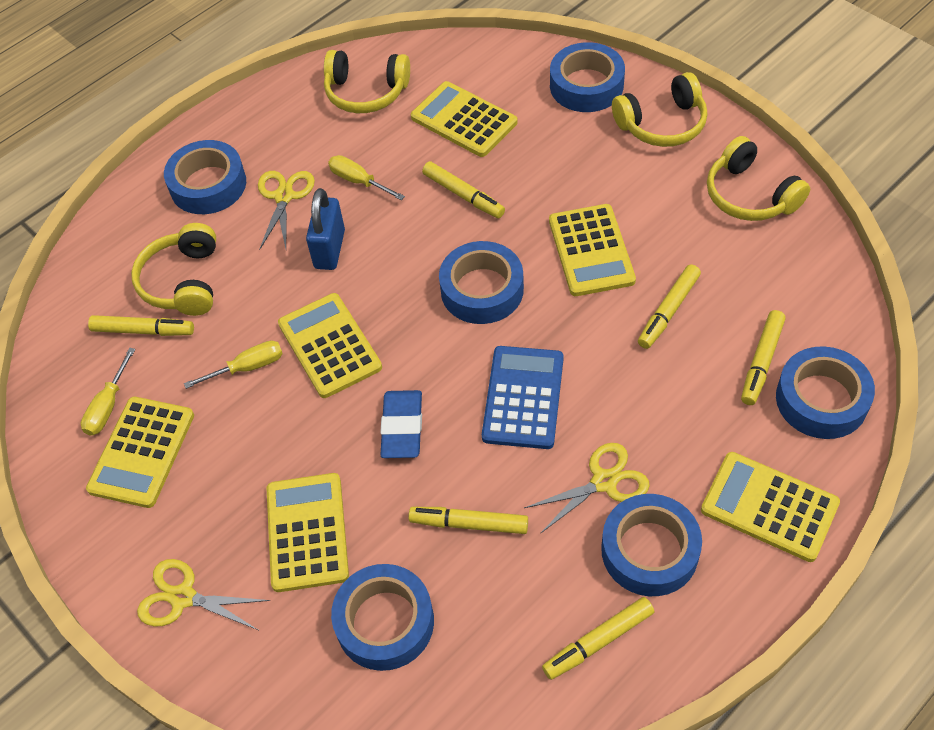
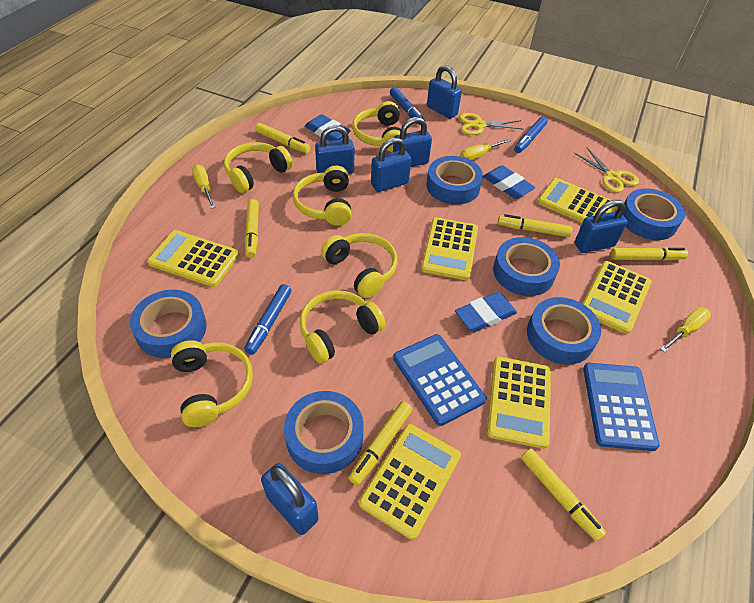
blue calculator: [482,346,564,449] = 1 -> [393,334,487,426] [583,363,660,451] = 2
blue eraser: [380,390,422,458] = 1 -> [305,114,351,141] [455,292,517,332] [483,165,536,199] = 3
blue marker: none = 0 -> [244,284,292,355] [390,87,424,125] [514,117,548,153] = 3
blue padlock: [306,188,345,270] = 1 -> [261,463,319,535] [315,125,354,174] [371,137,411,192] [393,117,432,167] [427,65,462,119] [575,200,628,253] = 6
yellow headphones: [131,223,216,316] [324,50,410,113] [612,72,707,147] [707,136,810,221] = 4 -> [171,340,253,427] [224,142,293,193] [293,165,352,226] [299,290,386,363] [321,233,398,298] [352,101,401,152] = 6
yellow scissors: [137,559,270,630] [258,171,315,250] [524,443,650,534] = 3 -> [459,113,524,135] [574,148,639,193] = 2

